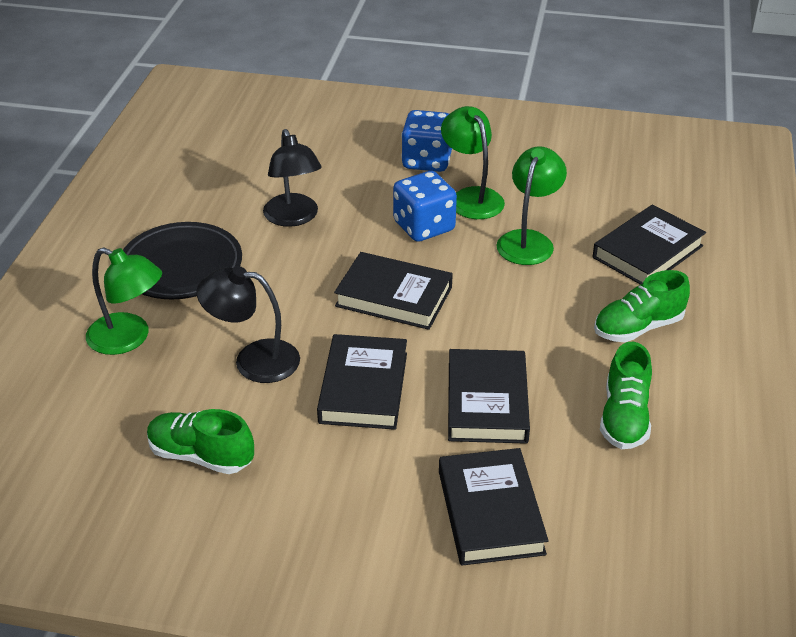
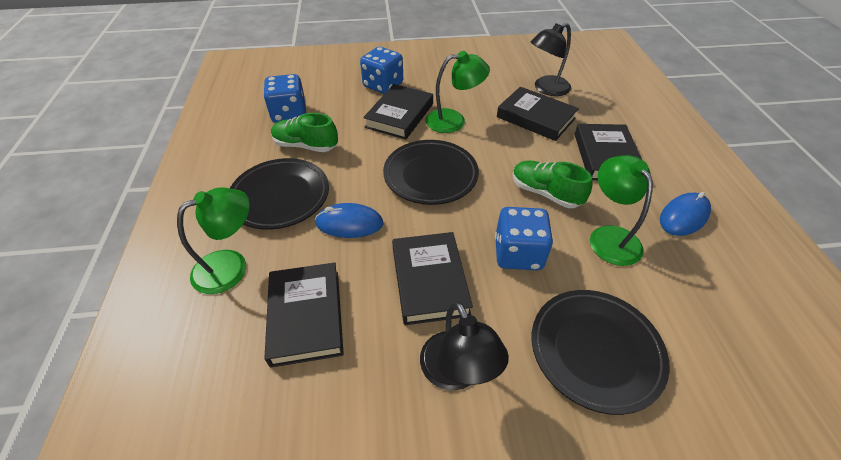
black plate: [123,222,242,299] = 1 -> [230,158,329,230] [383,140,479,205] [532,290,670,415] = 3
blue dice: [393,171,457,242] [401,110,452,172] = 2 -> [263,74,306,123] [360,47,403,94] [495,207,553,270] = 3
blue mouse: none = 0 -> [315,203,383,238] [660,192,711,236] = 2
green shoe: [147,409,254,474] [594,270,690,342] [600,342,652,449] = 3 -> [271,113,338,152] [512,161,592,208] = 2

